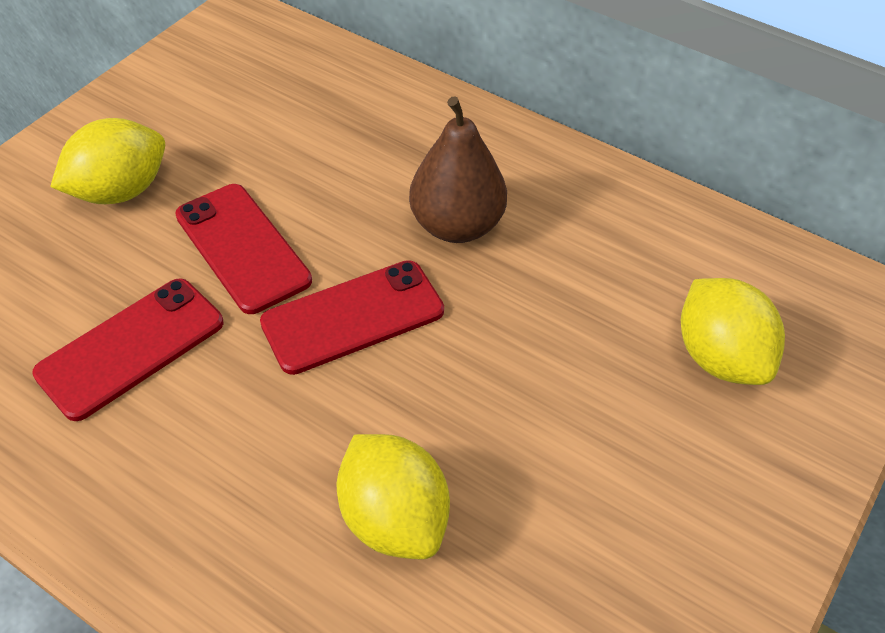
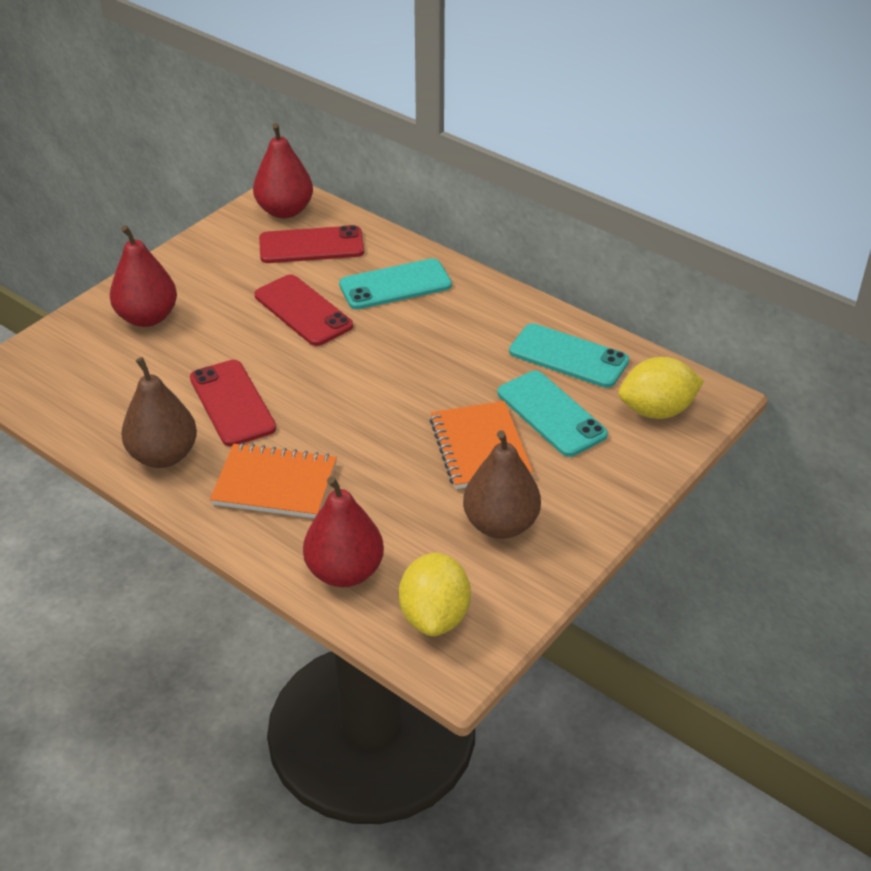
brown pear: [409,96,507,243] = 1 -> [121,357,197,468] [463,430,541,539] = 2
orange notebook: none = 0 -> [210,443,337,518] [430,401,533,489] = 2
red pear: none = 0 -> [110,225,177,327] [253,123,313,219] [303,476,384,587] = 3
turquoise phone: none = 0 -> [339,258,452,309] [498,371,608,457] [509,323,629,388] = 3
yellow lemon: [50,118,165,204] [337,434,450,559] [681,278,785,385] = 3 -> [399,552,471,636] [619,357,704,419] = 2

